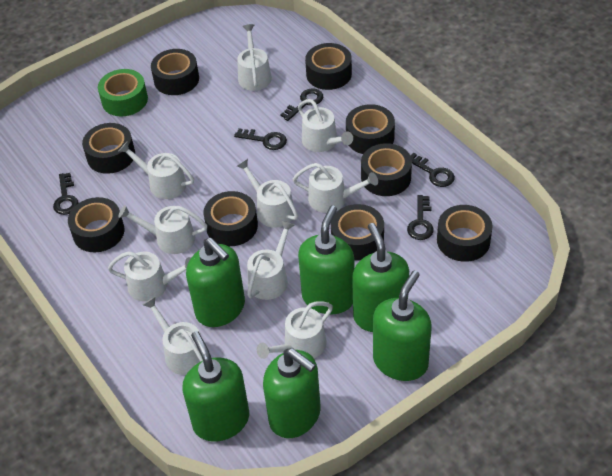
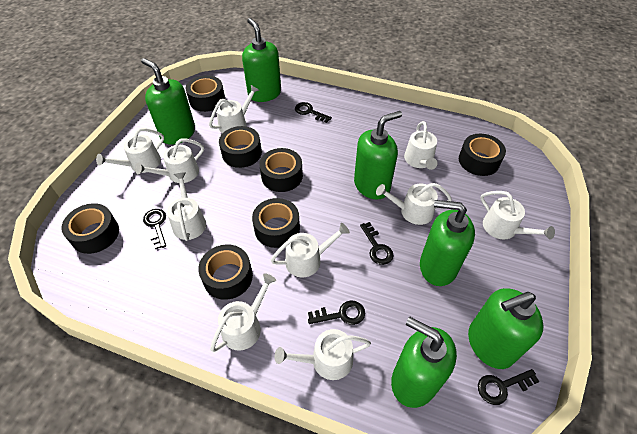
black tape: [68,197,124,252] [82,123,135,174] [151,49,199,95] [203,191,258,246] [305,43,352,90] [331,204,384,261] [346,104,395,154] [361,143,412,196] [437,205,493,262] = 9 -> [61,203,119,254] [185,75,225,112] [198,245,253,300] [219,126,262,168] [252,198,300,248] [259,148,303,192] [459,134,506,176] = 7
green tape: [98,69,148,117] = 1 -> none = 0

